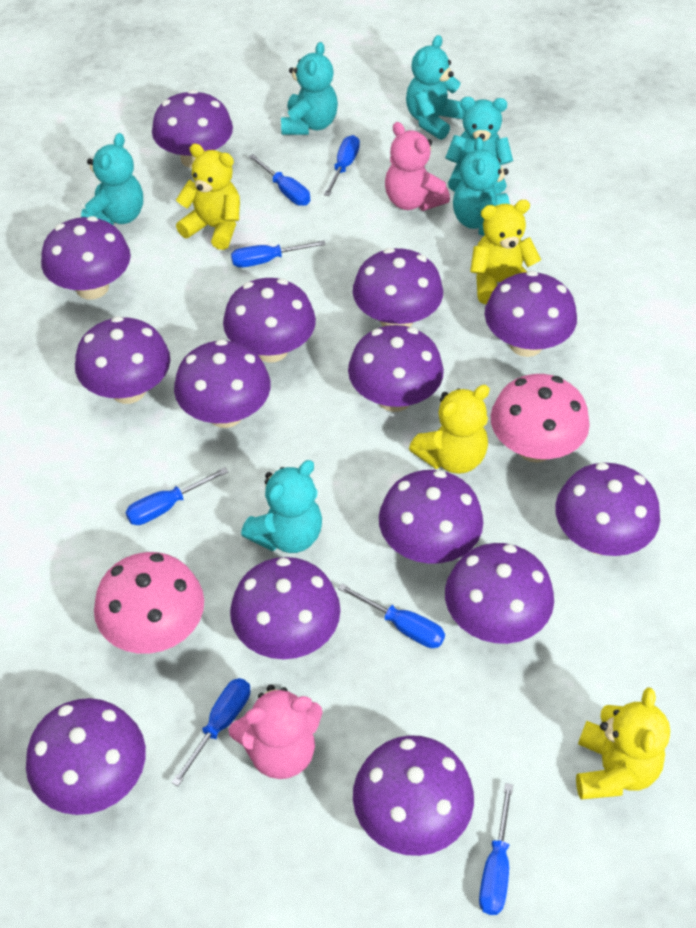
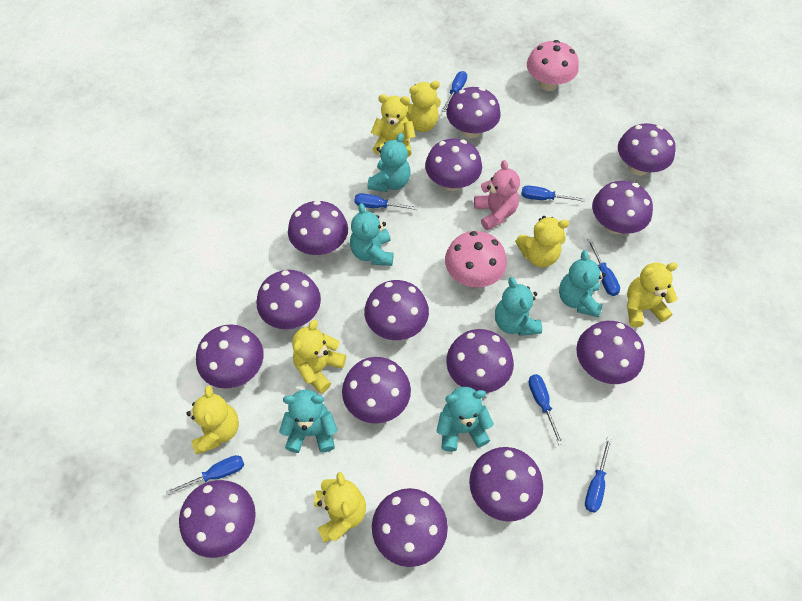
pink teddy bear: [229,685,323,779] [385,122,450,211] = 2 -> [474,160,520,231] = 1
yellow teddy bear: [176,144,240,250] [409,385,490,474] [470,200,541,304] [576,687,670,800] = 4 -> [186,385,239,454] [292,319,346,393] [314,472,366,543] [371,94,416,157] [406,81,441,132] [515,216,569,267] [627,262,678,327] = 7

